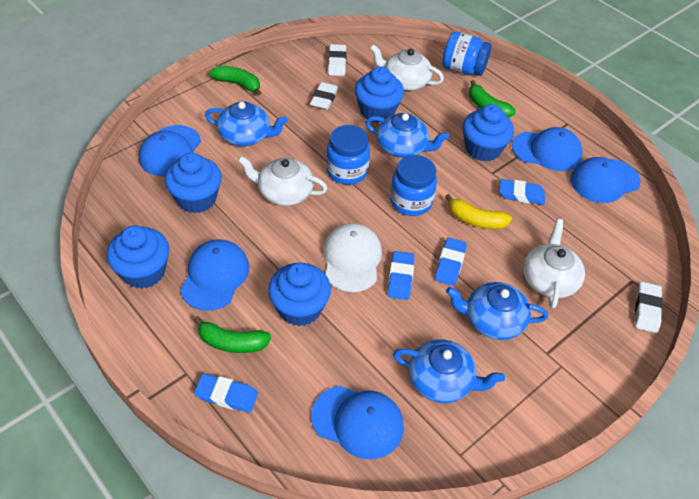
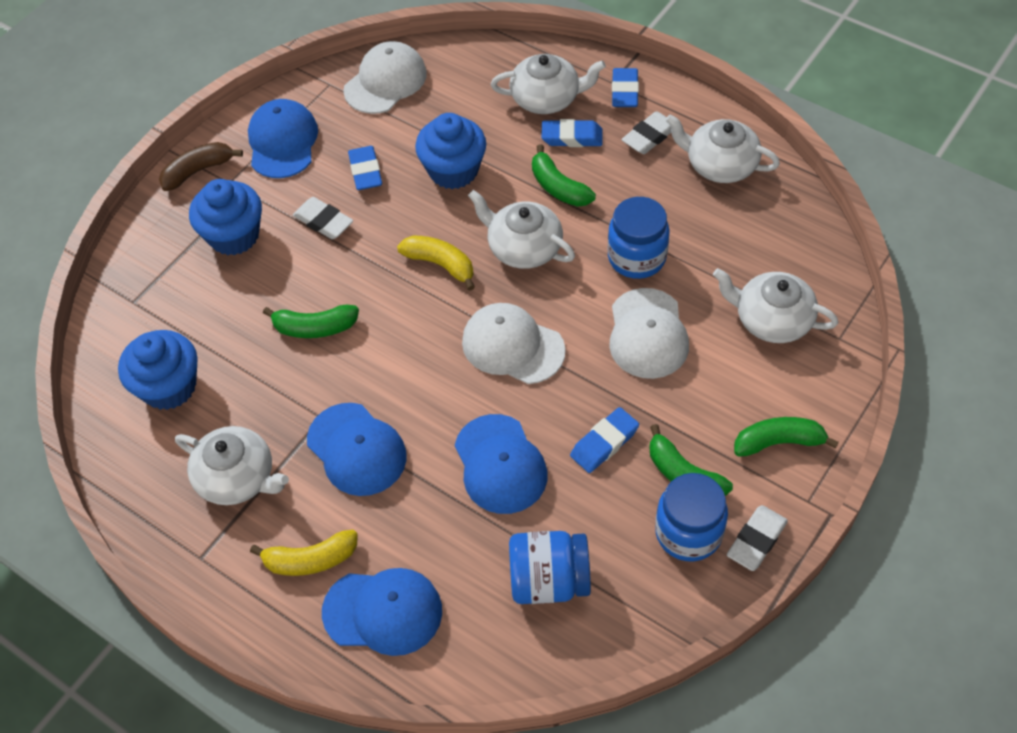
blue cap: [139,125,201,176] [180,239,249,311] [311,386,404,459] [512,127,583,171] [570,157,641,203] = 5 -> [248,99,318,178] [307,403,407,496] [322,568,442,656] [455,414,547,514] = 4
blue cupcake: [107,225,169,289] [165,153,222,213] [268,263,331,326] [355,66,404,123] [463,104,514,162] = 5 -> [118,330,198,410] [189,179,262,255] [415,113,486,189] = 3
blue teapot: [205,101,288,146] [365,113,449,158] [393,339,505,403] [446,282,548,340] = 4 -> none = 0
brown banana: none = 0 -> [159,142,243,191] = 1
green banana: [194,316,271,353] [209,66,261,96] [469,80,516,118] = 3 -> [263,304,359,338] [532,144,596,207] [650,424,733,496] [734,417,839,456] = 4
white cap: [323,223,382,292] = 1 -> [343,41,427,114] [462,303,565,384] [609,288,689,379] = 3
white teapot: [238,156,328,206] [370,44,444,91] [523,219,585,309] = 3 -> [175,426,289,505] [468,190,575,269] [491,54,606,114] [665,114,780,183] [713,268,838,343] = 5
yellow banana: [445,194,512,229] = 1 -> [250,530,358,576] [397,236,475,291] = 2

